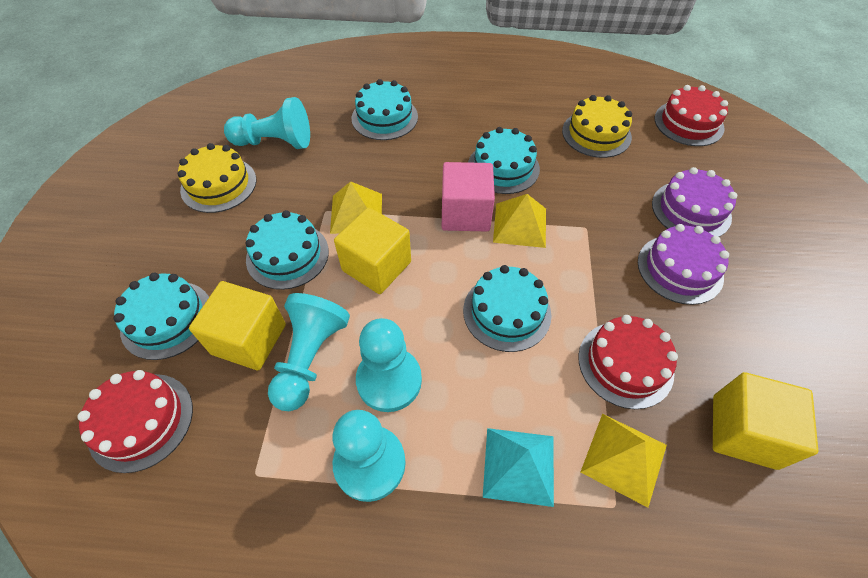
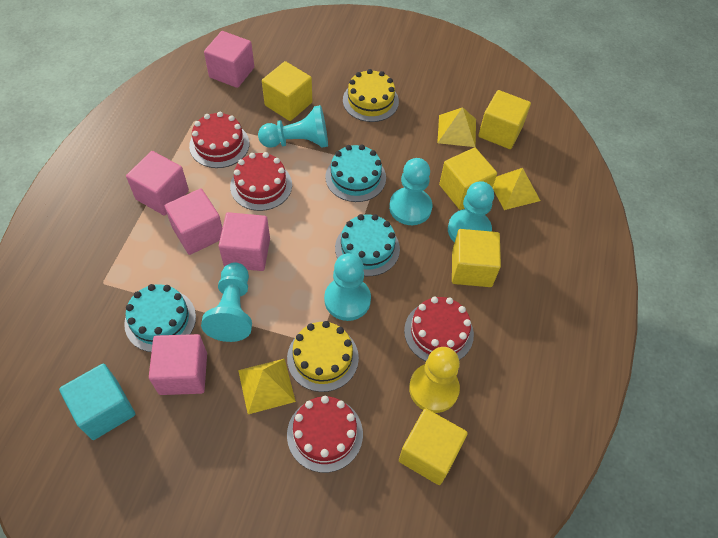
pink cube: [442,162,495,231] = 1 -> [126,151,189,215] [149,334,207,395] [165,188,222,255] [204,31,254,88] [218,212,270,271] = 5
purple cake: [638,224,729,305] [652,167,737,237] = 2 -> none = 0
red cake: [78,370,193,473] [578,315,678,409] [654,85,728,146] = 3 -> [189,112,249,168] [230,152,292,211] [287,396,363,473] [404,297,474,361] = 4
turquoise cake: [114,273,209,360] [245,210,329,290] [351,79,418,140] [463,265,552,352] [468,127,540,194] = 5 -> [124,284,196,352] [325,144,386,202] [335,214,400,276] = 3
turquoise cube: none = 0 -> [59,364,135,440] = 1
turquoise pawn: [224,97,310,149] [268,293,350,411] [332,410,406,502] [356,318,422,412] = 4 -> [201,262,252,342] [258,105,328,148] [324,253,371,321] [389,158,432,225] [448,181,494,242] = 5
turquoise pyramid: [483,428,554,507] = 1 -> none = 0
yellow cube: [189,281,286,370] [334,207,411,294] [713,372,818,470] = 3 -> [262,61,312,121] [399,408,468,485] [439,148,497,210] [452,229,501,287] [478,90,531,149] = 5
yellow pawn: none = 0 -> [409,347,460,413] = 1

